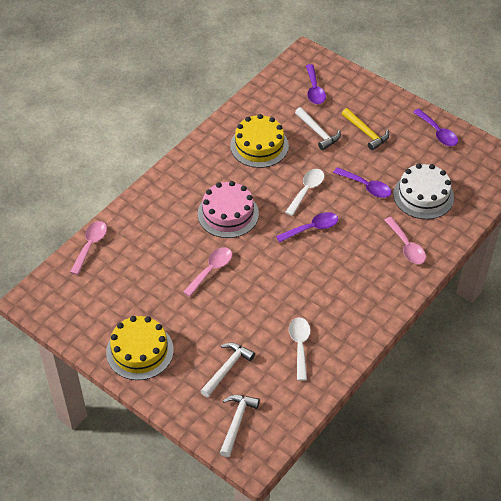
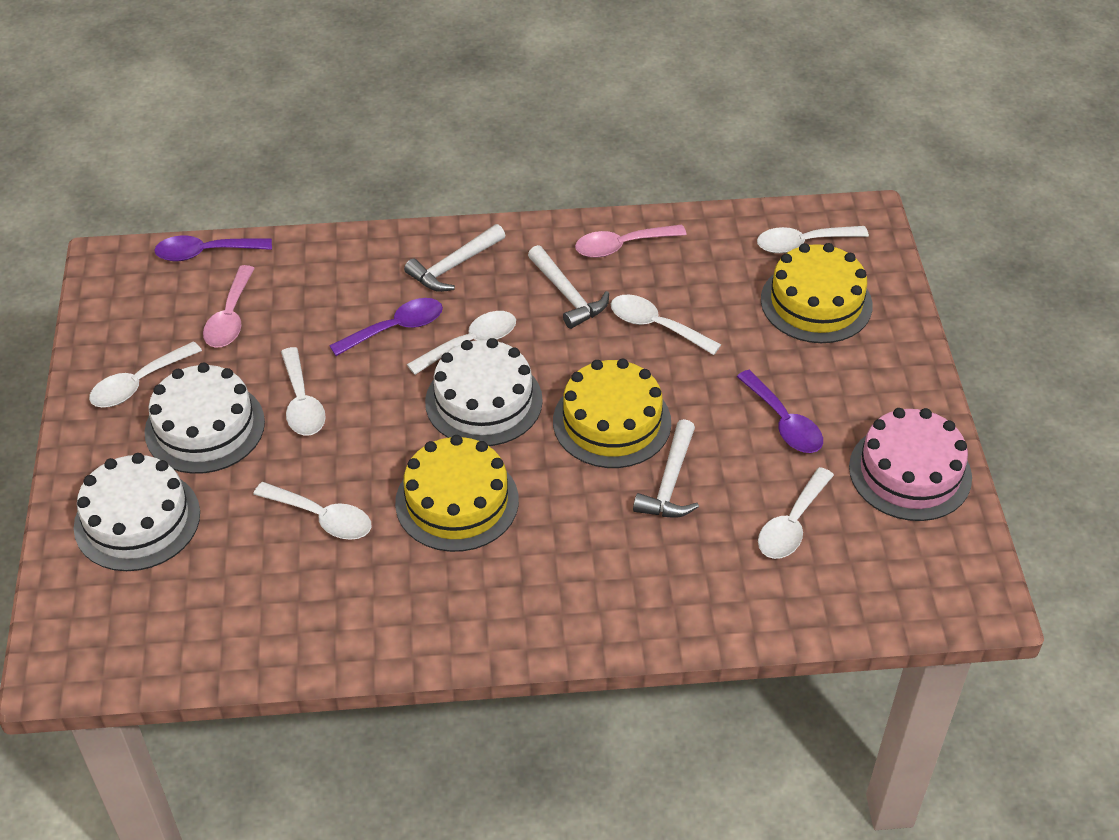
pink spoon: [70,221,107,275] [183,247,232,297] [384,217,426,264] = 3 -> [203,265,255,348] [575,224,687,258] = 2
purple spoon: [276,212,338,243] [306,64,326,104] [333,167,392,198] [413,109,458,146] = 4 -> [154,235,272,261] [329,298,443,356] [737,370,823,453] = 3
white cake: [393,164,454,219] = 1 -> [74,453,200,571] [144,363,265,474] [425,338,543,446] = 3
white spoon: [285,169,324,216] [289,317,310,381] = 2 -> [89,341,202,407] [253,482,372,540] [281,347,326,436] [407,311,516,375] [611,295,721,355] [757,226,869,254] [758,467,834,559] = 7
yellow cake: [106,316,174,380] [230,114,289,168] = 2 -> [395,435,519,552] [553,359,671,468] [761,243,873,343] = 3
yellow hammer: [342,108,389,151] = 1 -> none = 0

